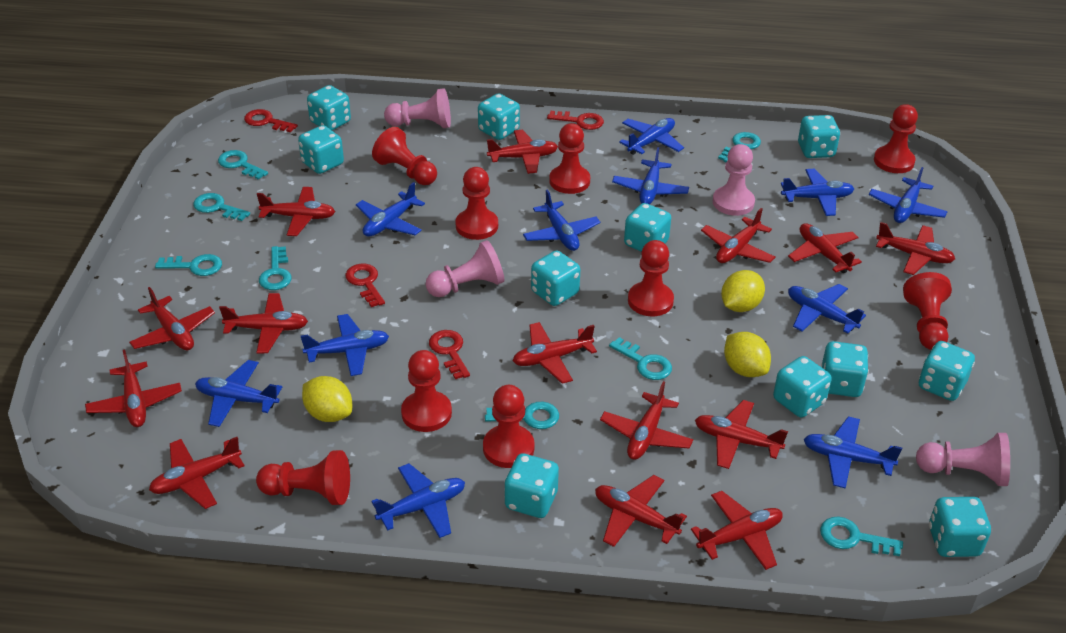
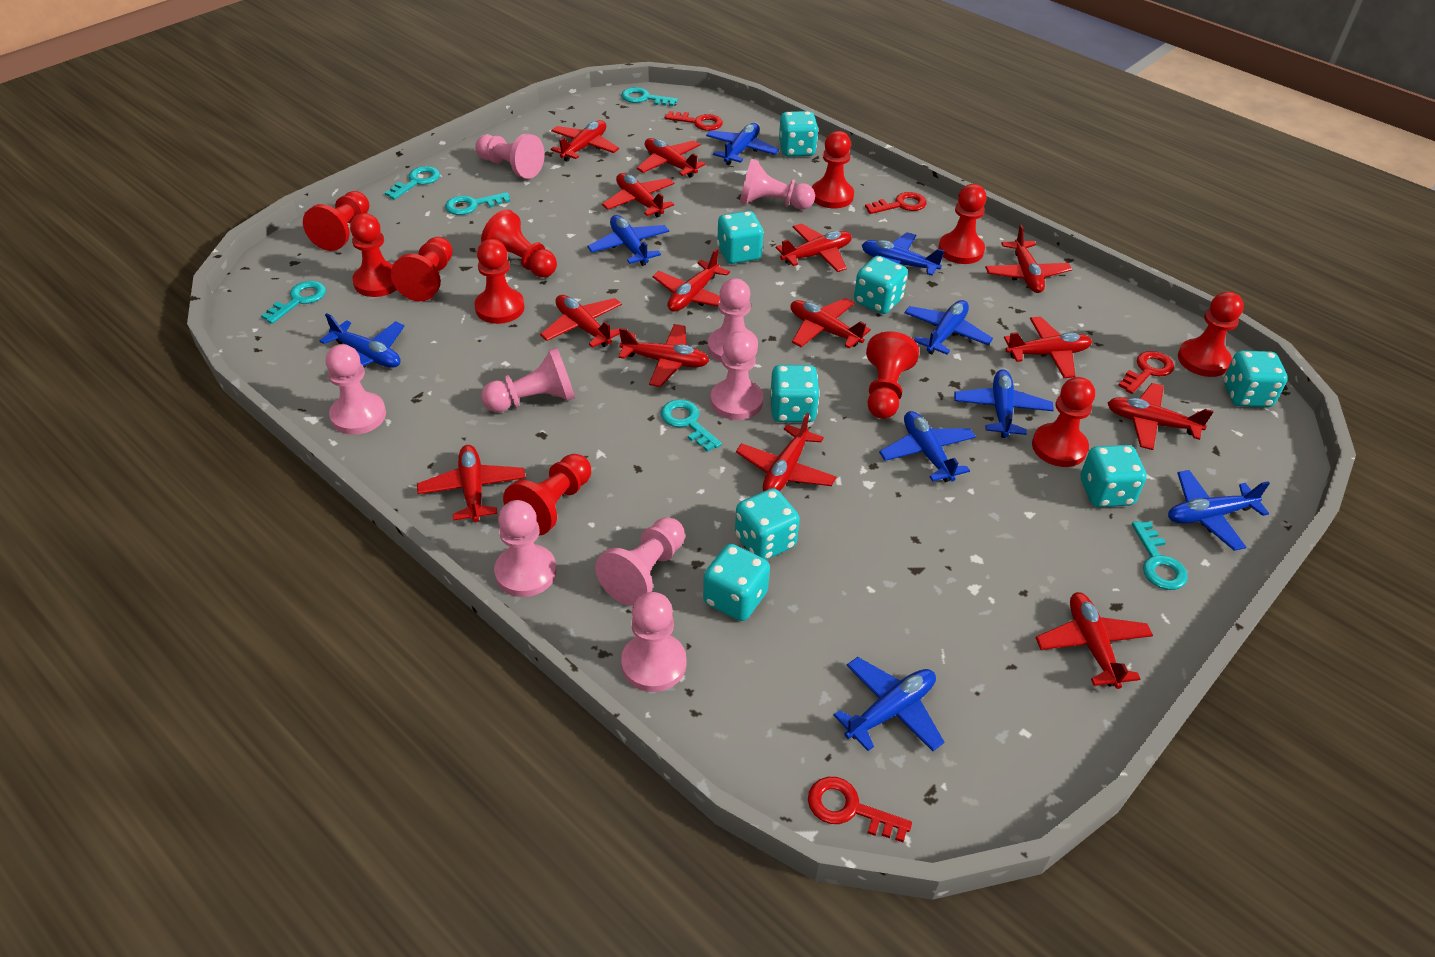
blue plane: [195,360,282,427] [301,314,389,376] [356,182,425,237] [371,463,465,538] [523,189,600,251] [612,147,689,204] [619,118,684,155] [781,169,854,216] [788,284,866,334] [803,416,902,489] [869,167,948,223] = 11 -> [320,313,404,368] [587,215,669,266] [706,123,779,165] [834,657,944,751] [862,232,944,276] [879,411,976,482] [904,300,993,355] [954,369,1054,438] [1168,470,1270,551] = 9
pink pawn: [384,88,451,128] [426,240,504,297] [713,144,755,216] [916,433,1010,486] = 4 -> [325,344,386,435] [475,134,545,179] [481,347,575,412] [494,500,557,597] [595,517,685,606] [621,592,686,692] [708,278,758,363] [710,331,763,420] [740,159,815,210] = 9
red pawn: [256,450,350,505] [372,127,437,185] [401,350,452,432] [456,167,498,240] [483,385,535,468] [549,123,590,194] [628,240,674,316] [874,104,918,173] [903,272,952,350] = 9 -> [303,191,369,251] [350,213,397,297] [391,237,453,302] [474,239,525,324] [481,209,557,277] [503,454,591,536] [812,131,854,208] [866,332,919,419] [938,184,987,264] [1032,377,1095,467] [1178,291,1244,377] = 11
turquoise dice: [298,125,344,174] [307,85,351,130] [478,93,520,140] [504,453,559,518] [531,251,580,306] [624,203,671,252] [773,356,831,418] [798,115,840,158] [821,341,869,397] [919,341,975,401] [929,497,991,557] = 11 -> [703,544,770,621] [717,211,764,264] [735,488,800,560] [770,365,820,422] [779,111,819,157] [854,256,908,314] [1081,445,1147,507] [1224,351,1288,407] = 8
turquoise key: [155,254,222,276] [193,193,250,221] [218,150,268,180] [259,246,292,290] [485,402,559,429] [609,337,672,380] [718,132,761,162] [820,517,903,556] = 8 -> [261,281,326,324] [385,166,440,200] [445,192,510,215] [621,87,678,106] [661,399,722,452] [1132,521,1188,590] = 6
yellow lemon: [302,376,352,422] [721,270,765,312] [724,332,771,377] = 3 -> none = 0

